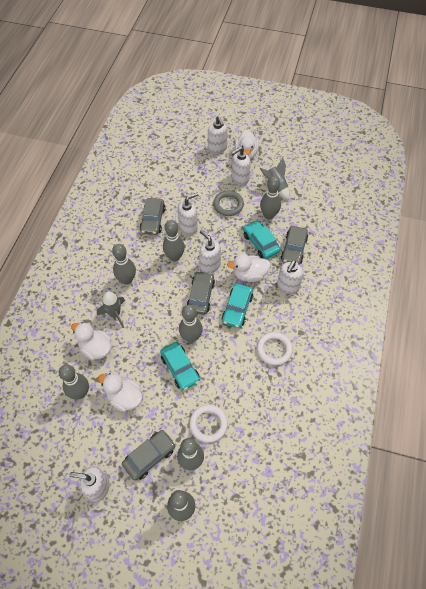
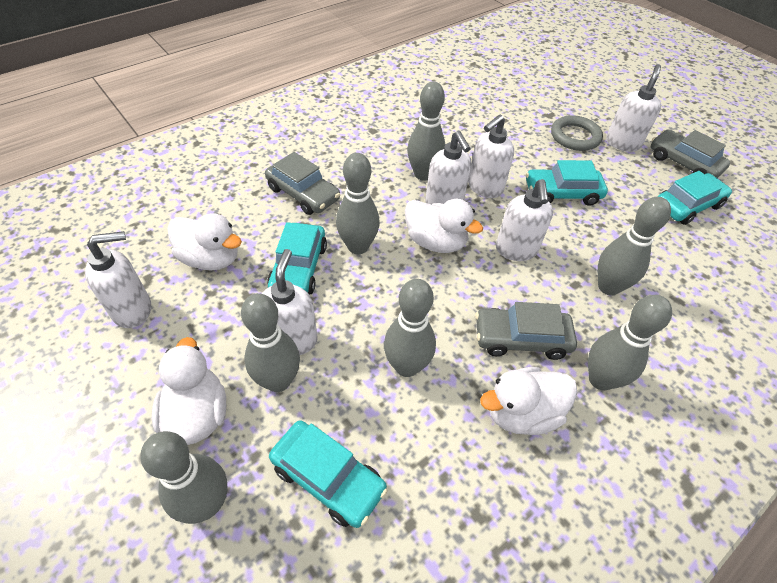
grey car: [122,430,176,481] [139,198,166,235] [186,271,215,315] [281,226,308,265] = 4 -> [265,152,340,215] [475,302,577,360] [651,129,730,178] = 3
grey rocket: [97,291,125,328] [260,157,290,200] = 2 -> none = 0
turquoise car: [160,342,200,390] [222,284,253,328] [243,220,280,259] = 3 -> [267,222,327,294] [269,420,388,528] [526,160,608,206] [657,171,732,225] = 4
white ring: [189,404,228,443] [257,332,293,365] = 2 -> none = 0

